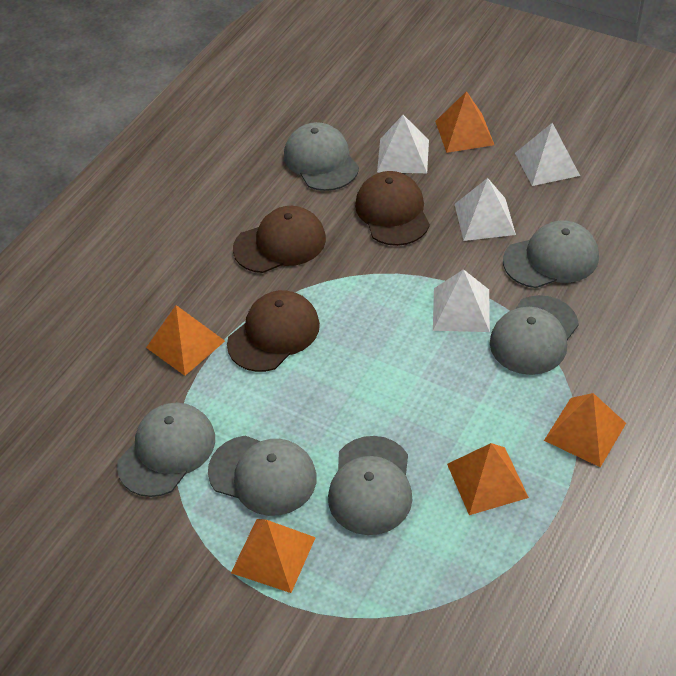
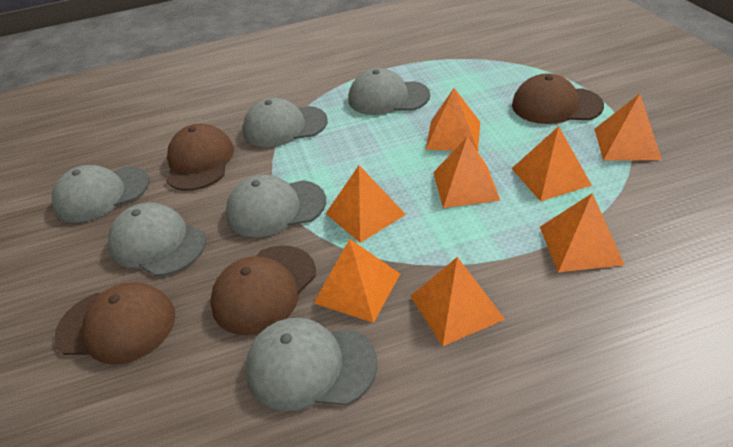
brown cap: [227,290,320,372] [233,206,326,273] [355,171,430,246] = 3 -> [54,282,175,364] [166,124,234,191] [210,246,316,335] [512,73,604,124] = 4
orange pyramid: [146,305,225,376] [231,519,316,593] [435,91,494,153] [447,443,529,515] [544,393,626,467] = 5 -> [314,239,400,323] [326,165,406,243] [410,257,505,347] [426,88,480,151] [433,136,501,208] [511,126,592,201] [540,193,625,272] [594,94,662,161] = 8
white pyramid: [377,115,429,173] [433,269,490,332] [455,178,516,241] [515,123,580,186] = 4 -> none = 0

